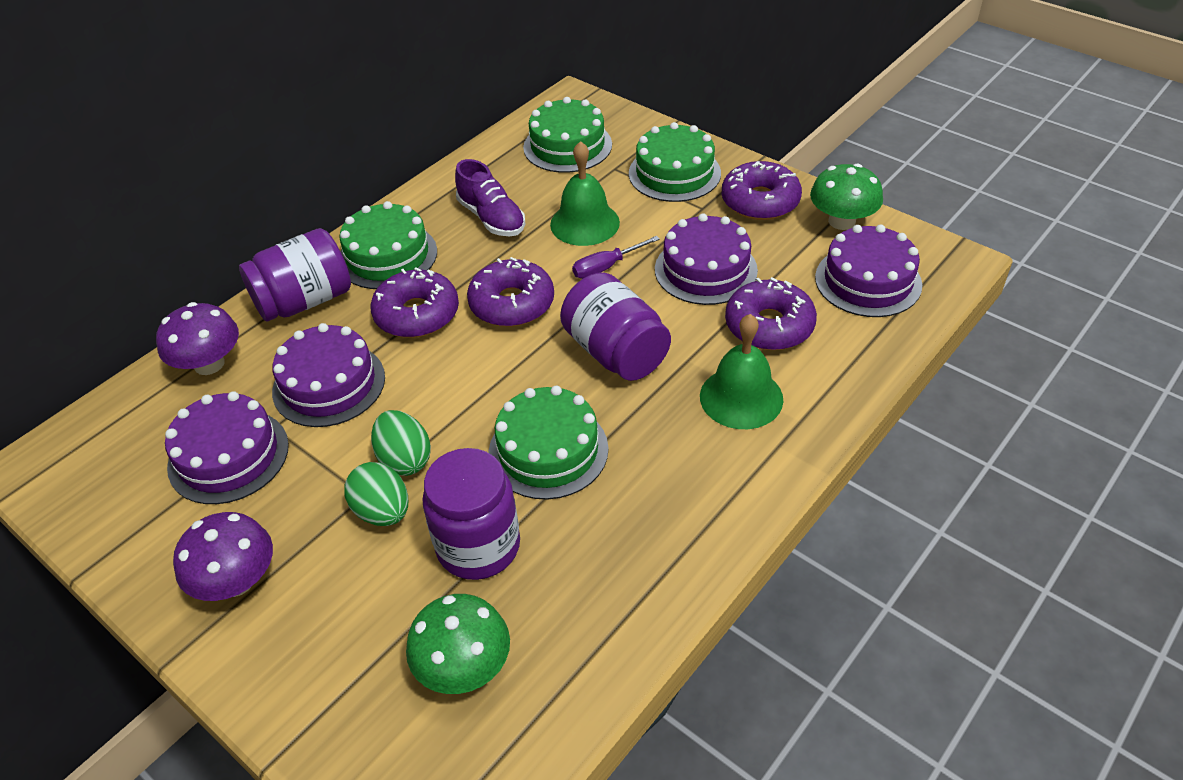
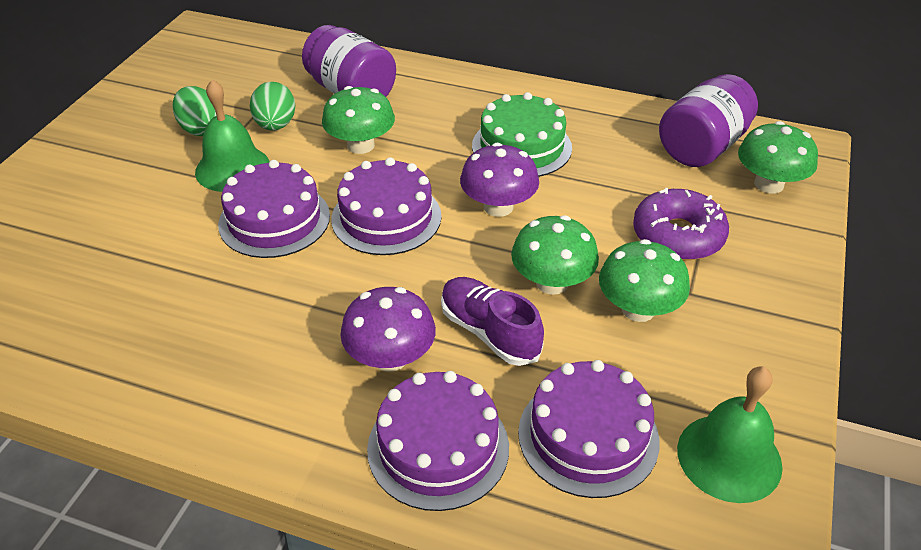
green cake: [339,201,437,289] [488,386,608,500] [523,97,612,173] [629,122,721,202] = 4 -> [472,92,572,177] = 1
green mushroom: [406,594,510,694] [810,163,883,230] = 2 -> [322,86,395,154] [511,215,599,295] [599,239,690,322] [738,121,818,193] = 4
purple donut: [370,267,459,338] [467,257,554,327] [722,161,802,220] [725,277,817,350] = 4 -> [633,188,729,260] = 1
purple jar: [239,228,351,321] [423,448,520,580] [560,272,671,381] = 3 -> [302,25,396,97] [659,74,758,167] = 2
purple screwdriver: [572,236,660,279] = 1 -> none = 0

